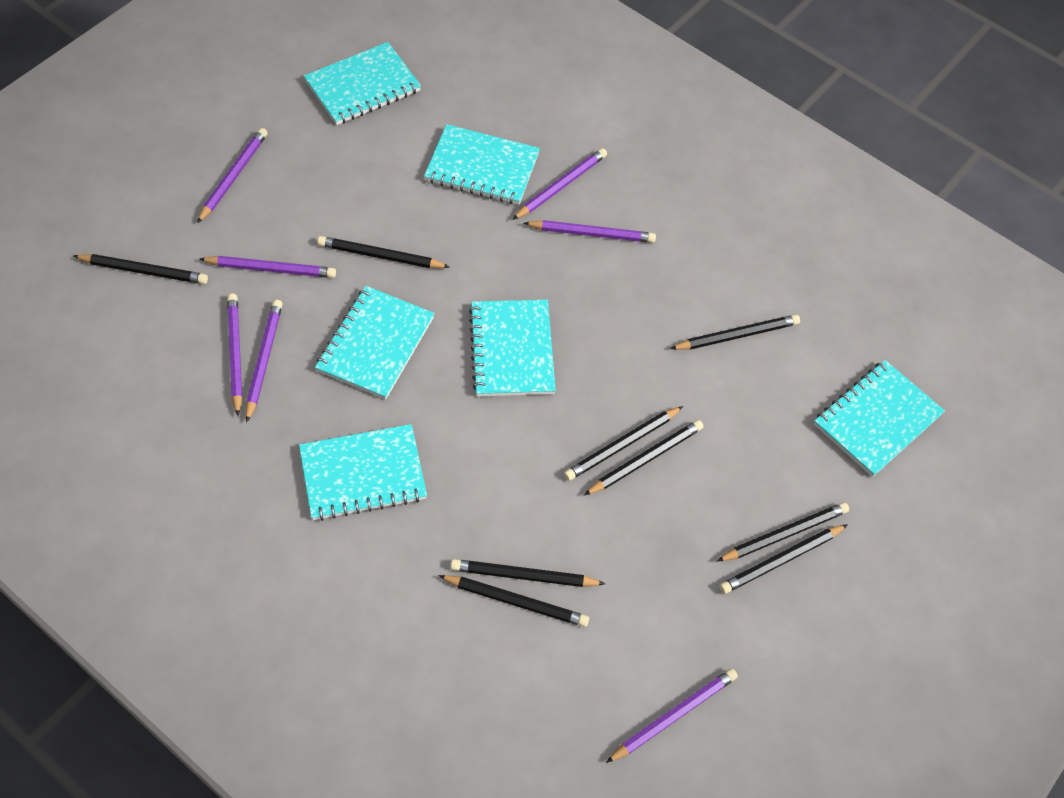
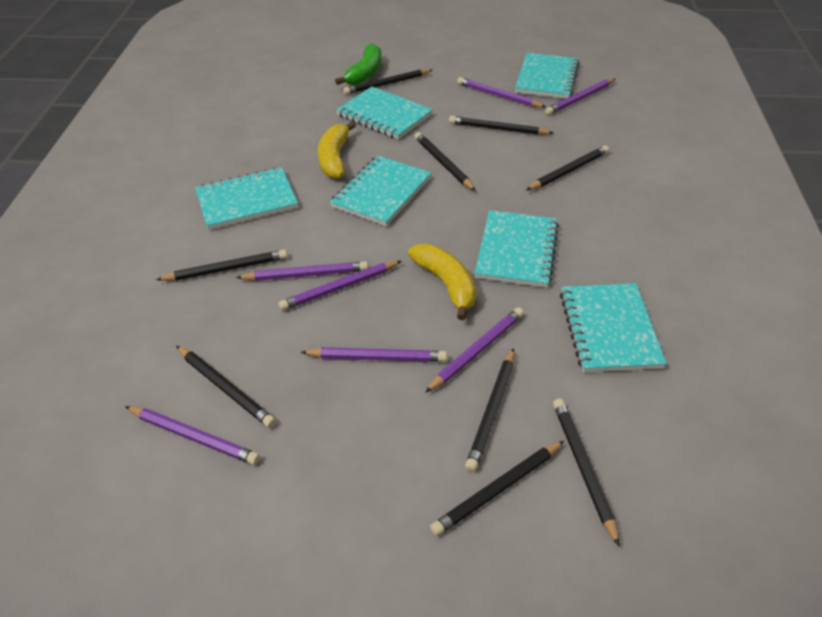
green banana: none = 0 -> [335,43,382,85] = 1
yellow banana: none = 0 -> [318,122,356,179] [408,244,476,320] = 2

